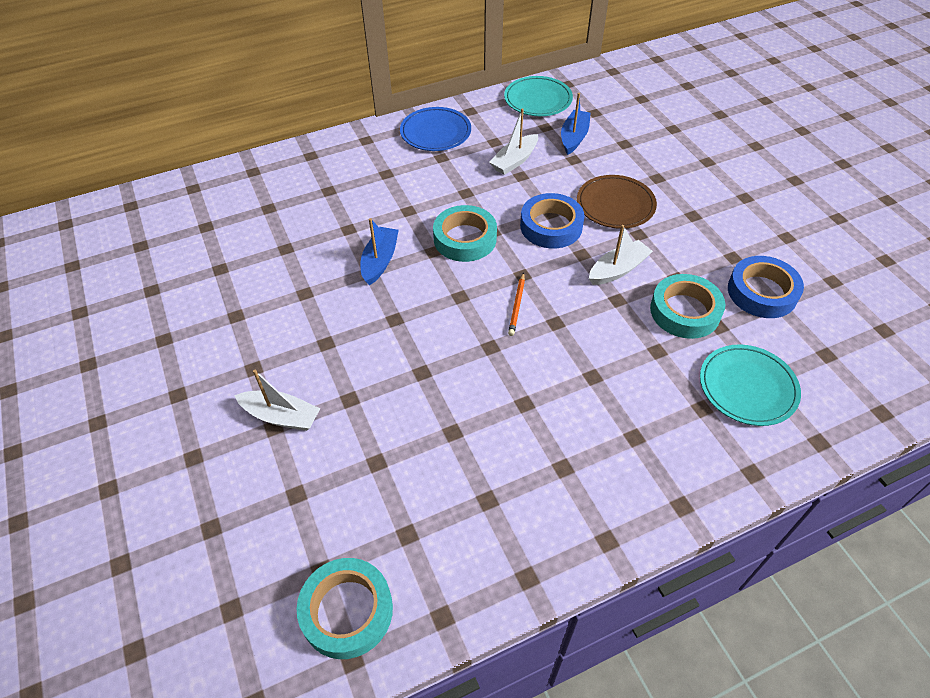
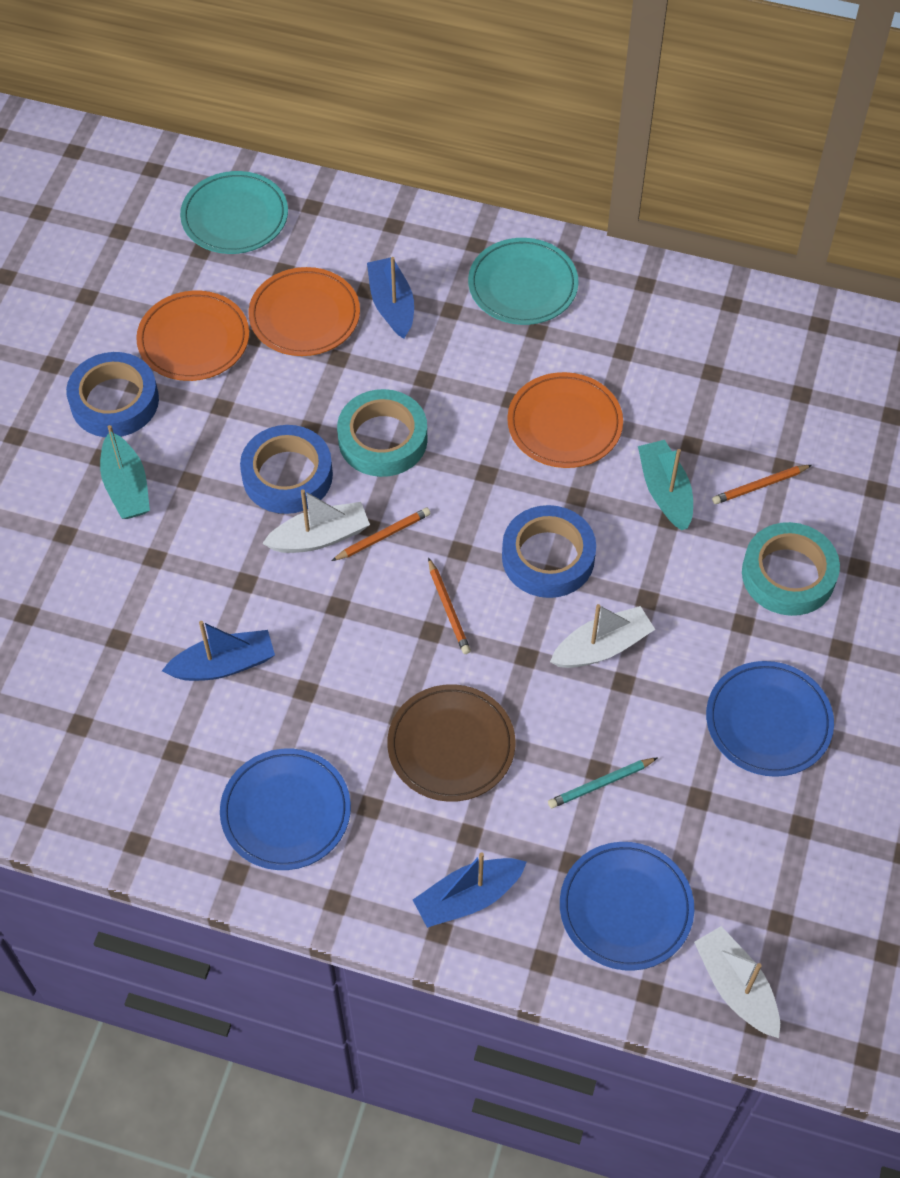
blue boat: [361,218,399,285] [561,93,591,155] = 2 -> [162,621,275,681] [367,257,414,339] [413,852,526,928] = 3
blue plate: [400,107,471,151] = 1 -> [220,749,351,870] [560,842,694,971] [706,661,834,777] = 3
blue tape: [520,193,585,248] [728,256,804,318] = 2 -> [66,352,159,437] [240,425,333,514] [502,505,596,598] = 3
orange pencil: [508,272,525,336] = 1 -> [331,508,431,561] [428,558,471,654] [712,465,812,504] = 3
orange plate: none = 0 -> [136,291,249,381] [248,267,360,356] [507,372,623,468] = 3
turquoise boat: none = 0 -> [100,425,150,519] [638,440,693,530] = 2
turquoise pencil: none = 0 -> [548,757,658,808] = 1
turquoise tape: [297,558,393,659] [433,205,497,262] [650,274,725,339] = 3 -> [337,389,428,477] [742,522,840,616] = 2

